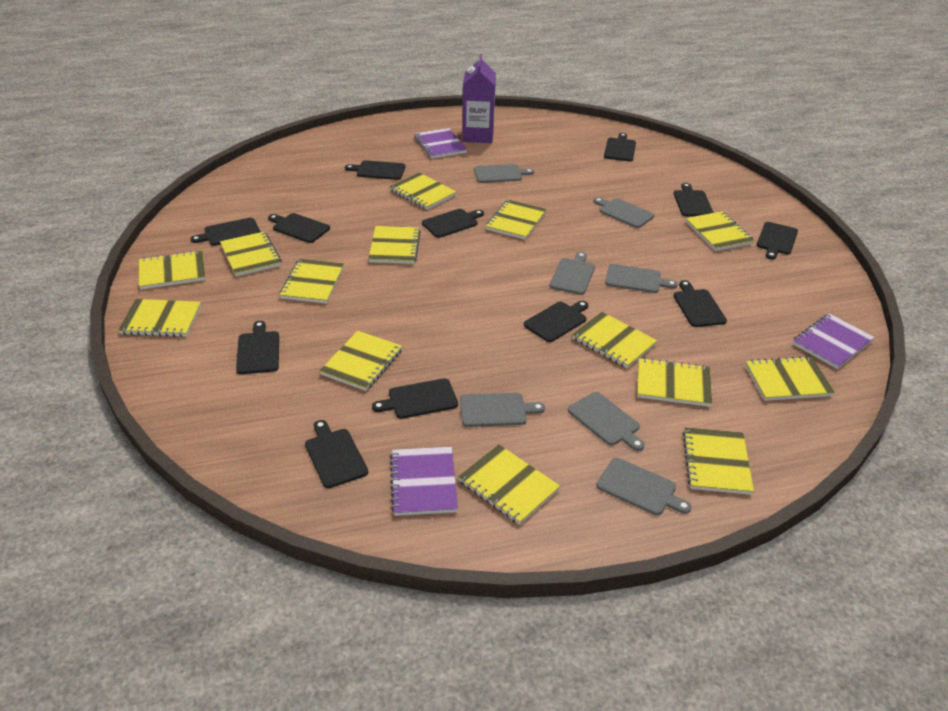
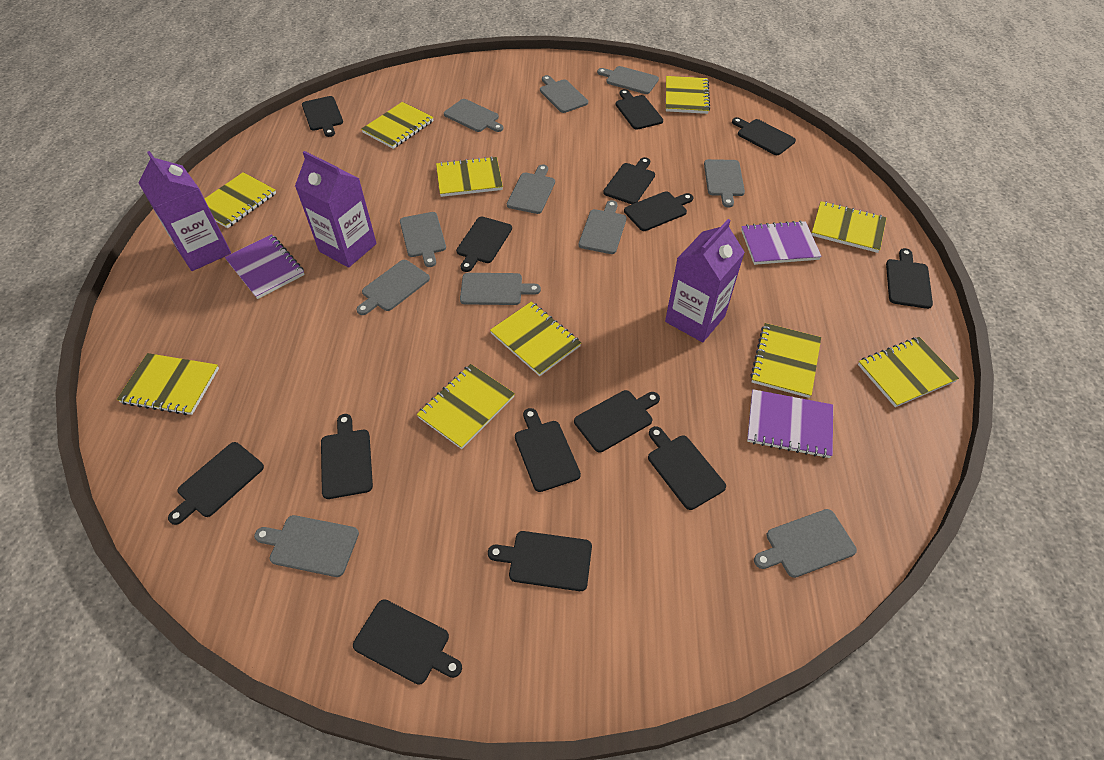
black cutting board: [191,218,261,246] [236,321,279,374] [268,213,330,243] [305,420,368,488] [345,160,405,180] [372,378,458,419] [422,209,484,238] [524,301,588,342] [604,133,636,161] [673,280,727,327] [674,183,714,216] [757,222,798,260] = 12 -> [168,442,264,525] [302,96,343,137] [321,414,373,499] [353,599,462,685] [456,217,512,272] [488,531,592,591] [515,408,581,492] [574,390,660,452] [603,157,655,204] [616,89,663,130] [624,191,693,231] [648,426,726,510] [732,117,796,155] [886,248,933,309] = 14
grey cutting board: [460,393,545,427] [474,164,534,183] [549,252,595,295] [568,392,645,451] [593,197,654,228] [596,458,692,515] [605,264,678,293] = 7 -> [254,515,359,577] [356,260,430,315] [400,212,446,267] [444,99,503,132] [460,273,541,305] [507,164,555,214] [540,75,588,113] [579,200,627,254] [597,66,659,94] [704,159,745,208] [754,509,857,578] = 11
purple carton: [462,54,496,143] = 1 -> [139,151,231,271] [295,151,377,268] [665,219,745,342] = 3
yellow notebook: [118,299,201,337] [139,250,206,290] [220,232,282,276] [279,259,344,304] [320,331,402,391] [368,226,421,264] [389,173,457,210] [458,444,560,525] [486,199,547,240] [572,312,657,368] [637,358,712,407] [682,427,754,495] [686,211,754,251] [745,356,835,401] = 14 -> [117,353,219,415] [204,172,276,228] [361,102,434,149] [417,364,515,449] [436,156,503,197] [490,302,581,376] [666,76,710,114] [750,323,821,398] [812,201,886,253] [858,337,959,407] = 10

